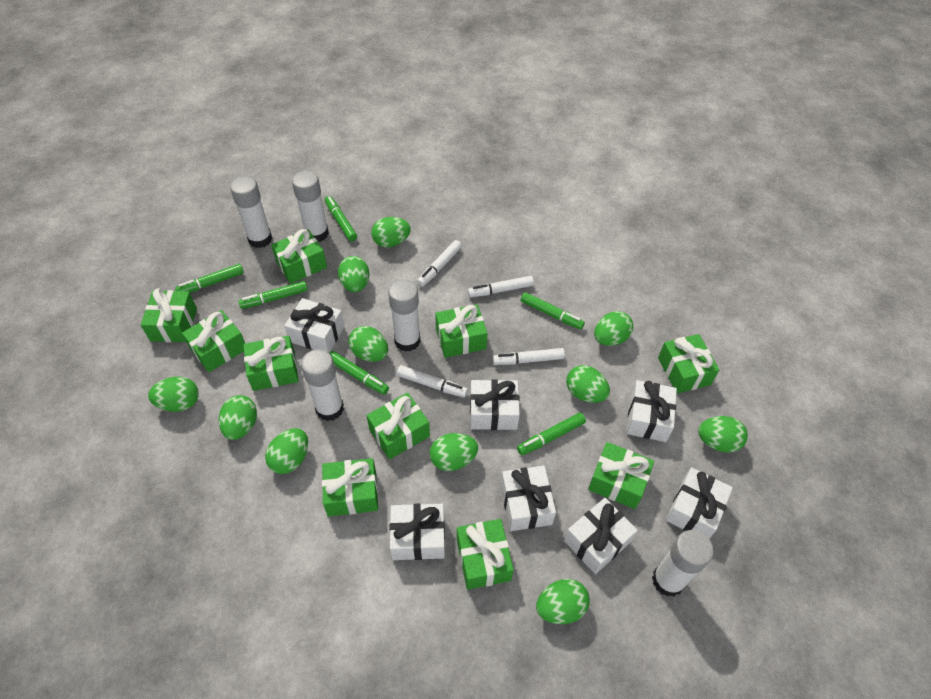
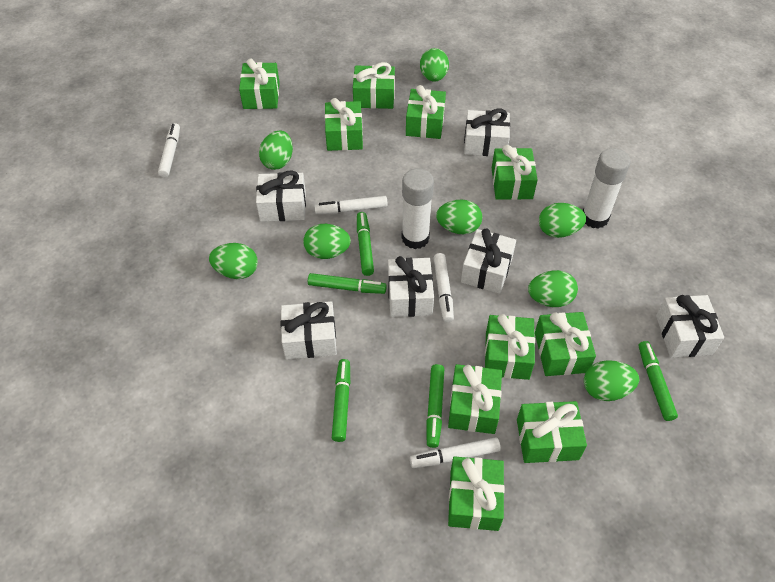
green egg: [148,377,199,412] [219,395,257,440] [265,428,308,474] [338,256,370,292] [349,326,388,362] [371,217,411,247] [430,433,478,471] [536,579,590,624] [566,365,610,403] [594,311,633,346] [698,416,748,453] = 11 -> [209,243,258,279] [259,131,293,170] [303,224,351,259] [420,48,449,82] [436,200,482,234] [528,270,578,307] [539,203,586,238] [584,360,639,401] = 8
green marker: [175,264,244,293] [238,281,308,309] [325,196,357,241] [329,351,389,395] [517,413,586,455] [521,292,585,330] = 6 -> [308,273,387,294] [332,359,350,442] [357,212,374,276] [426,364,444,448] [639,341,678,421] = 5
white gift: [284,298,345,353] [389,503,445,560] [470,379,520,430] [501,466,556,531] [564,498,638,574] [626,380,677,442] [666,467,733,538] = 7 -> [256,170,306,222] [280,301,337,359] [388,256,434,317] [461,228,516,294] [464,109,510,156] [656,295,724,358] = 6
white glue stick: [230,176,272,248] [292,171,329,242] [301,349,344,421] [388,279,421,352] [652,530,714,597] = 5 -> [402,168,434,249] [583,148,630,229] = 2

